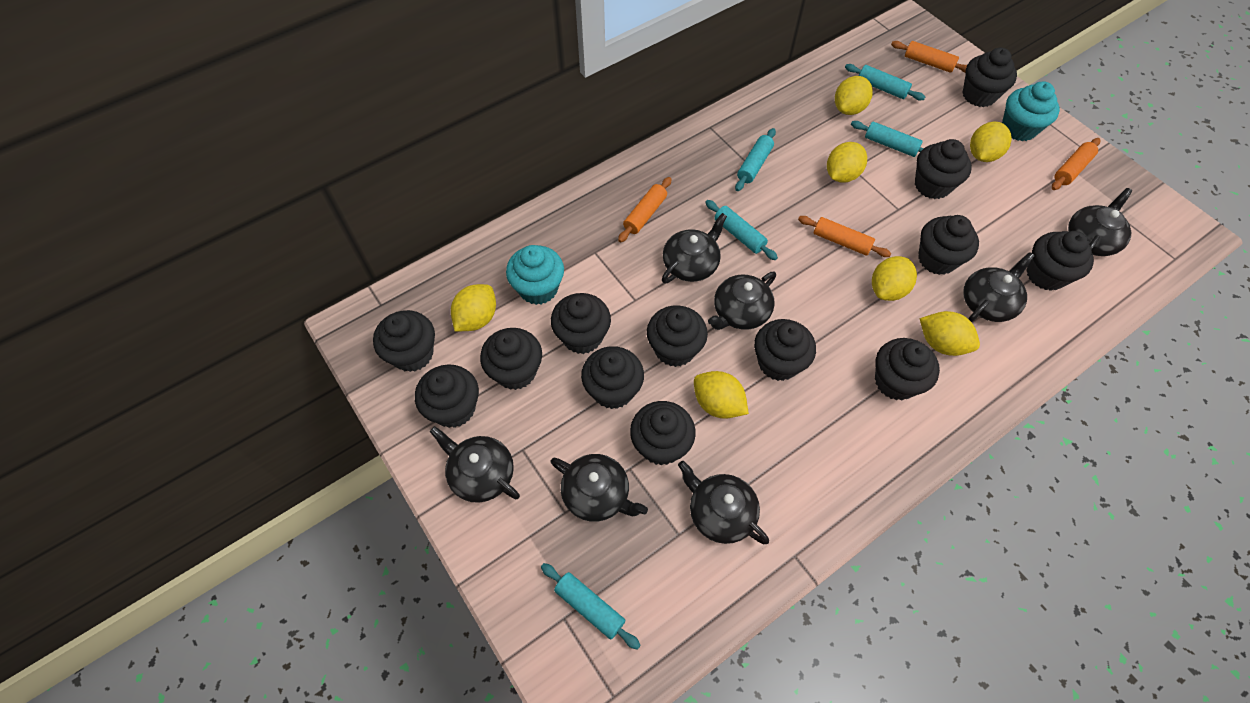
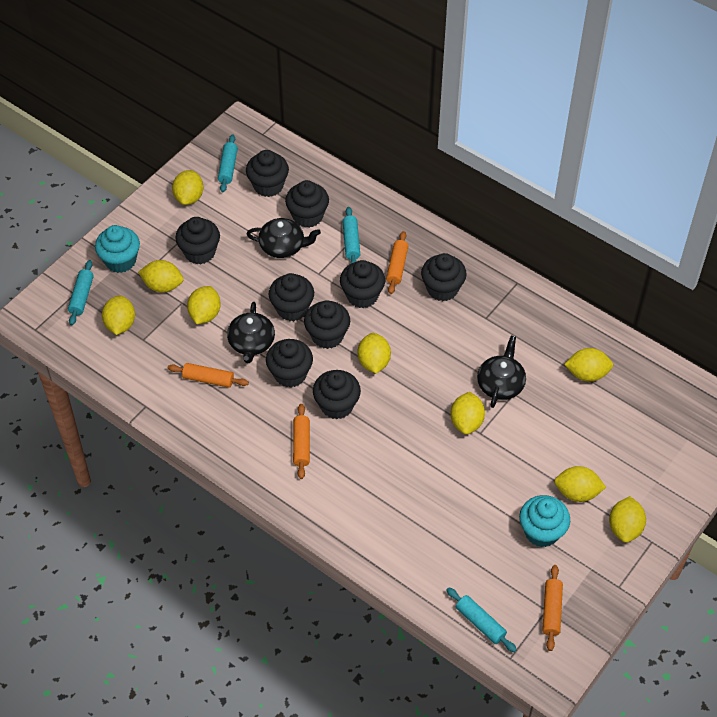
black cupcake: [373,310,435,372] [415,364,479,428] [480,328,542,390] [551,293,611,354] [581,346,644,409] [630,401,696,465] [647,305,708,367] [754,319,816,381] [875,338,940,400] [915,139,972,199] [918,215,979,275] [963,48,1017,107] [1026,231,1094,291] = 13 -> [175,217,220,264] [246,150,289,197] [266,339,313,387] [269,273,314,321] [285,180,329,228] [304,300,350,349] [313,370,361,419] [340,260,385,308] [421,253,467,301] = 9
black teapot: [430,426,520,503] [550,454,648,522] [662,213,727,284] [678,461,769,544] [708,272,776,330] [963,252,1034,322] [1068,188,1132,256] = 7 -> [227,302,275,363] [247,218,321,258] [477,336,526,408] = 3
turquoise rolling pin: [541,563,641,650] [705,200,778,260] [735,128,776,191] [845,64,925,101] [851,121,924,157] = 5 -> [68,260,94,325] [218,134,238,192] [342,207,360,264] [447,587,517,652] = 4
yellow lemon: [451,284,496,332] [694,371,749,419] [827,142,867,183] [835,76,873,115] [872,256,917,301] [920,311,980,356] [970,122,1012,162] = 7 -> [102,295,135,335] [138,260,183,292] [172,170,203,205] [187,286,221,324] [358,333,391,374] [450,392,485,434] [554,466,606,502] [564,348,613,382] [609,496,646,543] = 9

